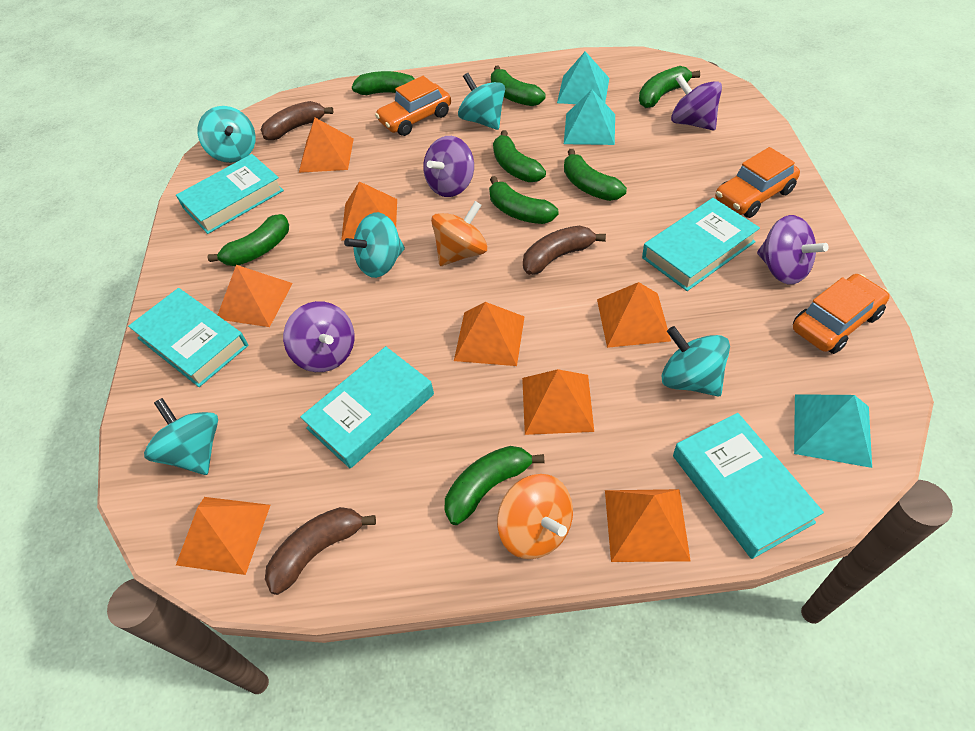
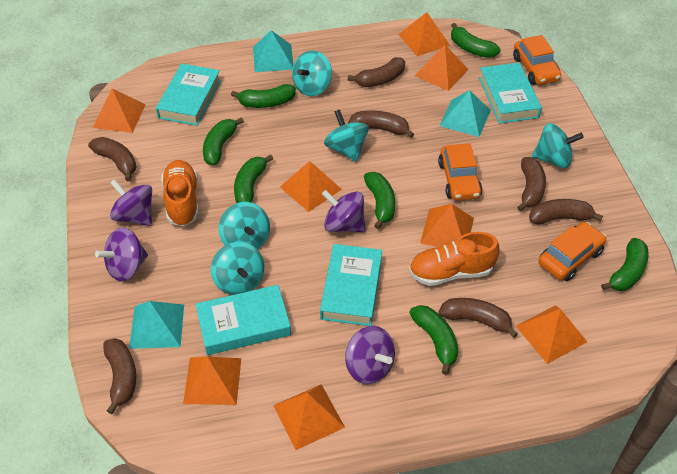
brown banana: [261,101,334,140] [265,507,376,595] [523,226,606,275] = 3 -> [88,137,137,181] [103,338,136,414] [348,57,405,87] [348,111,414,138] [439,298,518,338] [517,157,546,211] [529,199,603,225] = 7
green banana: [207,214,289,266] [352,71,415,95] [445,446,545,525] [489,176,559,224] [491,65,545,106] [493,130,546,182] [564,149,627,201] [639,66,700,108] = 8 -> [203,117,244,165] [231,84,296,108] [234,154,273,203] [364,172,395,229] [409,305,459,375] [451,23,500,58] [601,238,648,291] = 7
orange shoe: none = 0 -> [161,160,199,226] [409,232,500,286] = 2
orange spinning top: [431,201,488,266] [497,474,573,559] = 2 -> none = 0
turquoise book: [128,288,248,387] [176,154,284,234] [300,346,434,468] [642,198,760,291] [673,413,824,559] = 5 -> [156,63,221,126] [196,285,291,355] [320,244,382,326] [479,63,542,124] = 4

